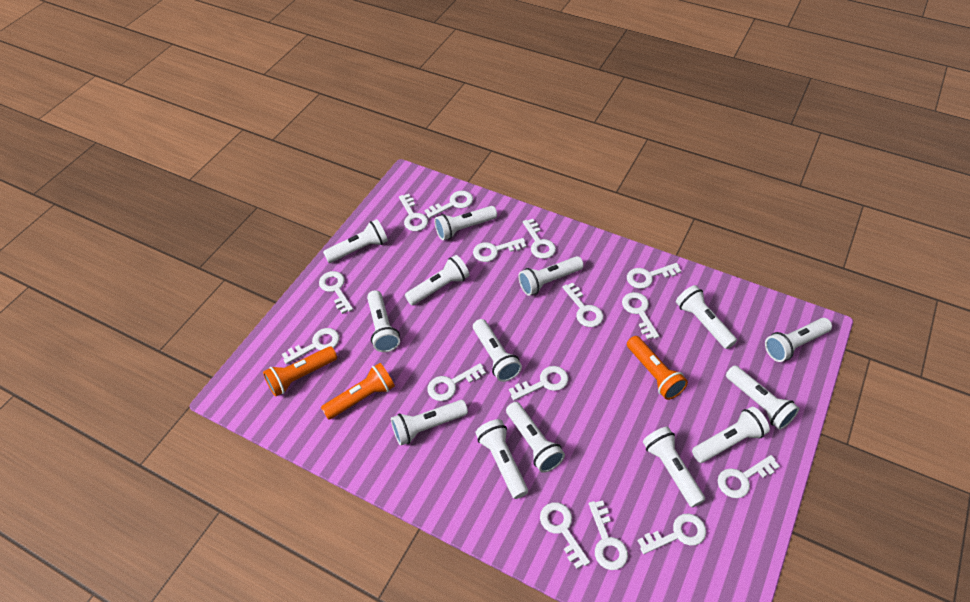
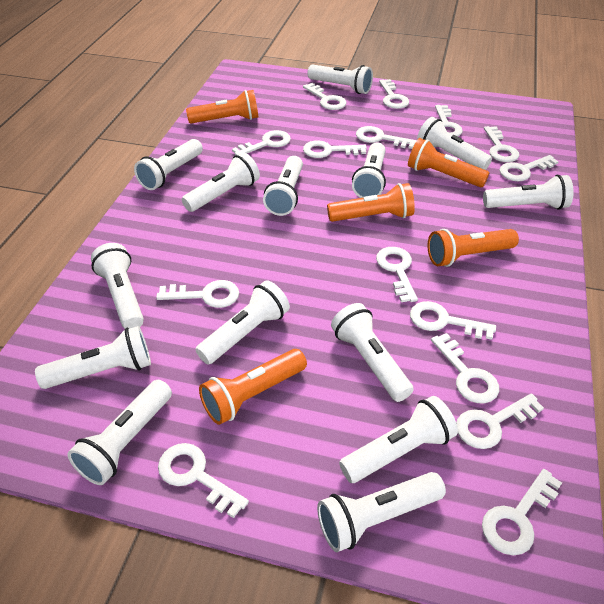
orange flashlight: [263,346,337,397] [321,363,395,420] [627,336,688,400] = 3 -> [186,90,258,124] [199,349,307,425] [327,183,415,222] [408,138,489,187] [428,229,519,267] = 5

